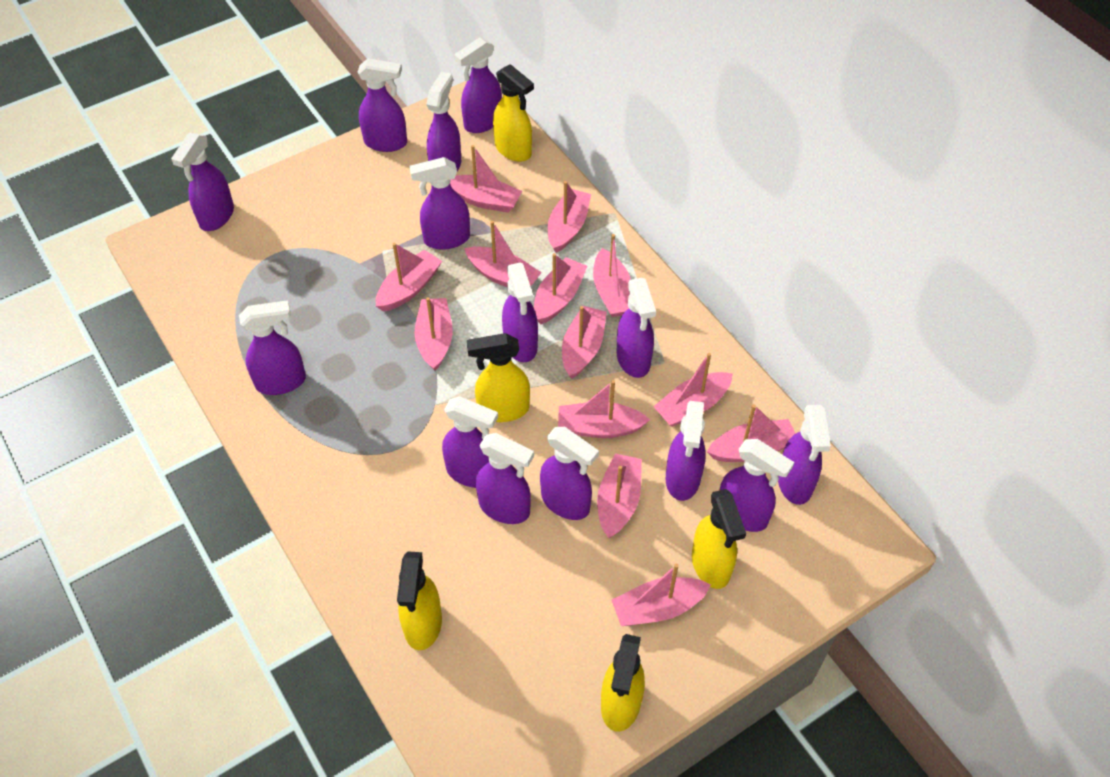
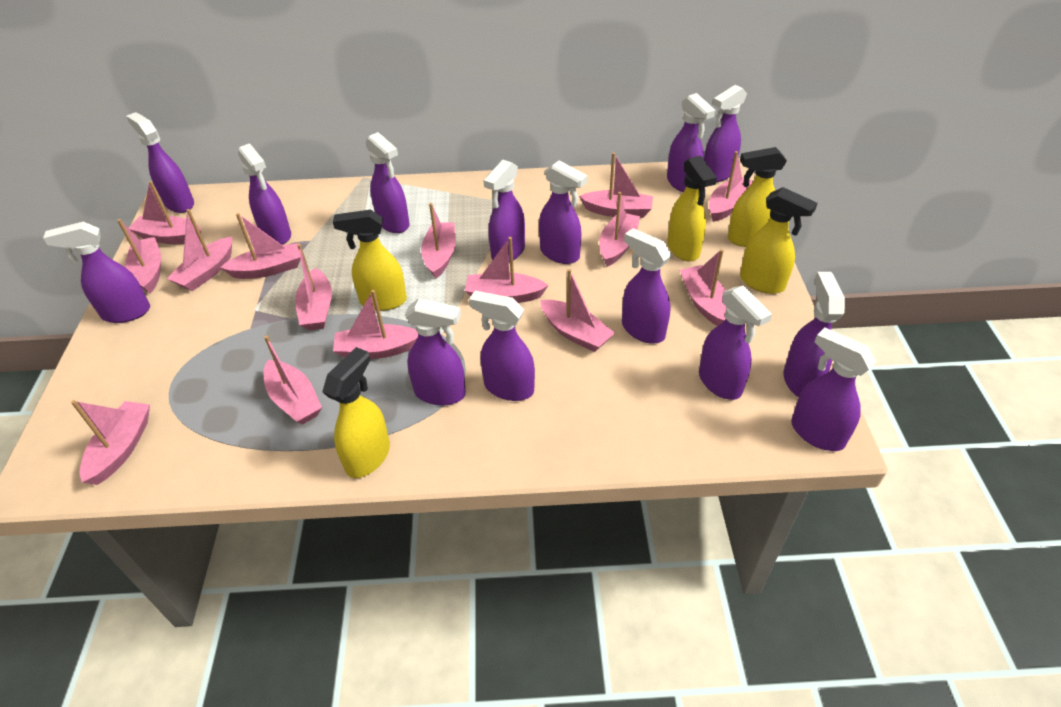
pink boat: [376,243,442,312] [414,297,453,371] [450,145,522,213] [464,221,542,287] [534,253,587,324] [548,181,591,253] [558,380,650,438] [562,306,607,379] [593,234,631,317] [597,453,642,538] [612,564,711,626] [654,353,733,427] [707,404,795,462] = 13 -> [71,400,150,485] [117,219,161,293] [129,181,201,244] [167,209,232,291] [220,213,301,279] [264,335,322,425] [295,244,332,330] [333,290,418,359] [421,203,456,278] [465,237,549,303] [540,269,615,352] [579,152,653,218] [599,192,640,267] [680,249,727,326] [709,151,753,222] = 15

